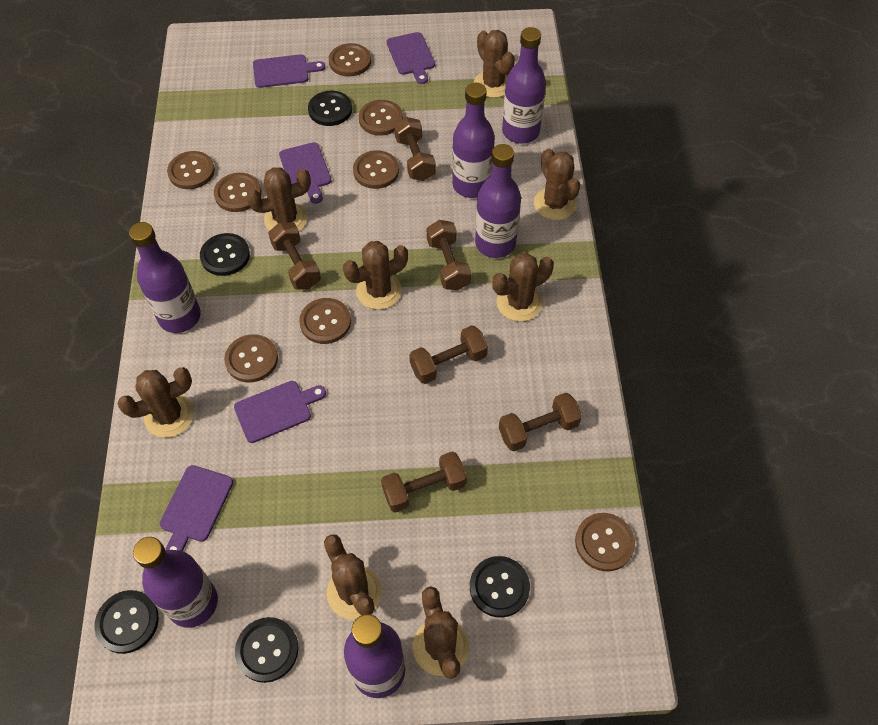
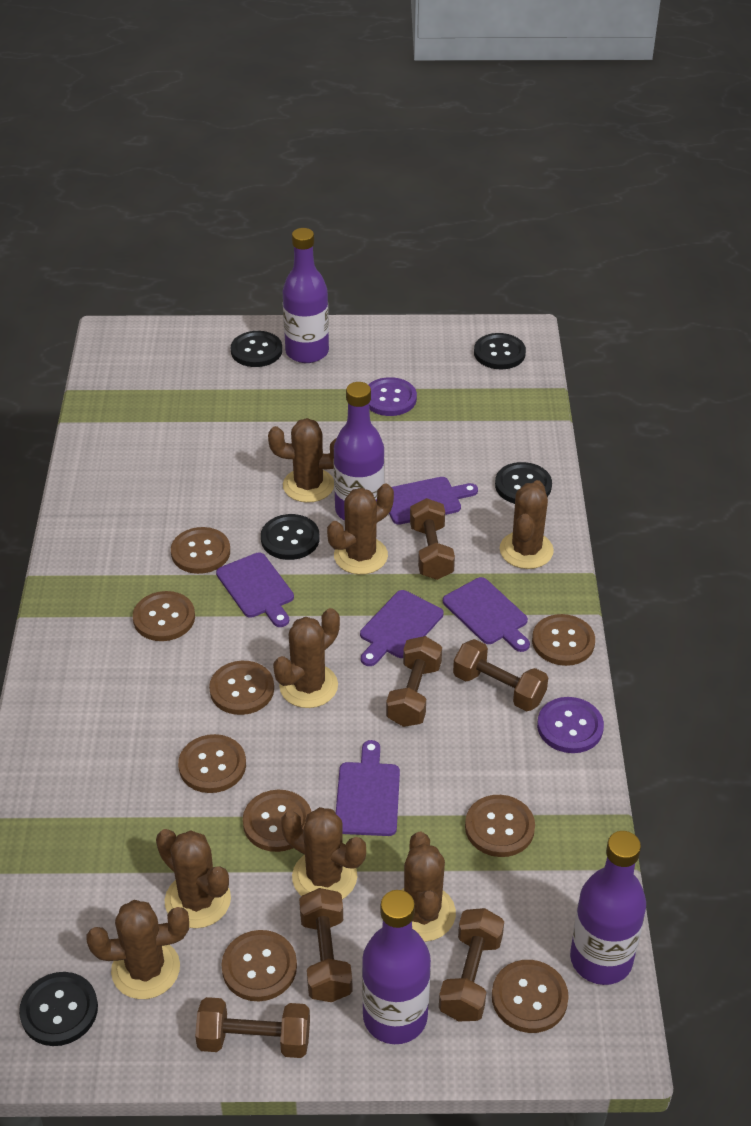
brown button: [167,151,215,189] [214,173,262,212] [224,334,278,383] [299,298,351,344] [329,43,371,77] [353,150,399,189] [359,100,403,136] [575,513,635,571] = 8 -> [133,591,195,641] [171,527,230,574] [178,734,246,793] [209,661,274,715] [221,930,297,1001] [243,790,312,852] [465,795,535,857] [492,960,569,1033] [532,614,595,666] = 9
purple bottle: [129,222,201,333] [133,537,218,628] [344,614,405,698] [452,83,495,198] [475,144,521,258] [502,27,546,144] = 6 -> [283,228,329,363] [334,382,385,521] [362,890,431,1044] [570,831,646,985] = 4
purple button: none = 0 -> [368,377,417,416] [537,697,604,753] = 2

